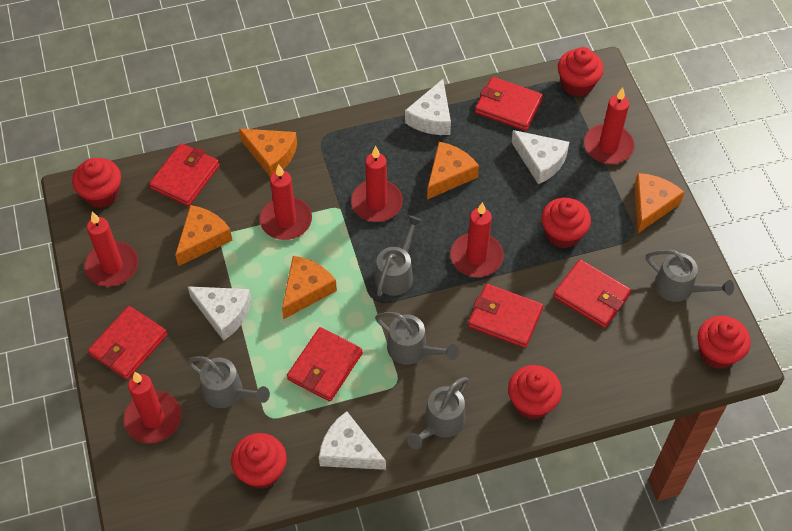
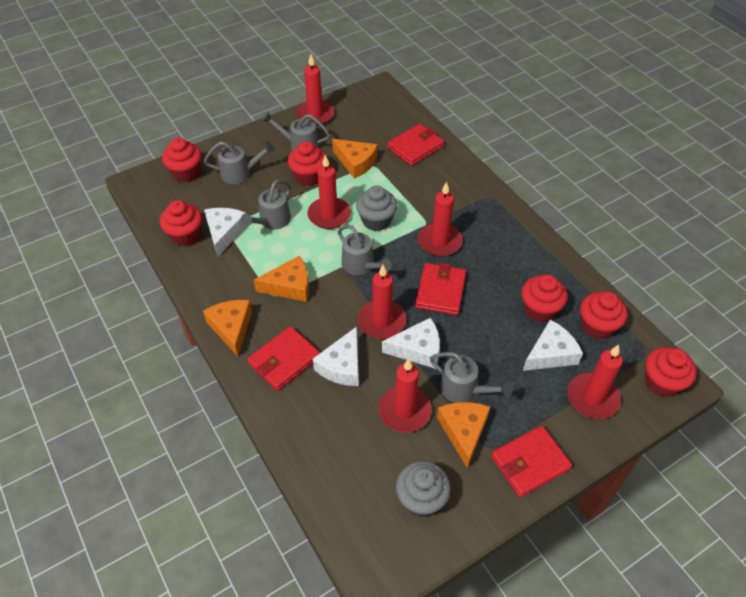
grey cupcake: none = 0 -> [356,186,397,231] [396,461,451,517] = 2
orange cheese: [175,205,233,266] [239,129,297,177] [282,256,337,319] [427,142,479,200] [634,173,685,233] = 5 -> [203,300,252,356] [254,256,309,302] [332,139,377,179] [437,402,490,468] = 4
red wallet: [88,306,167,380] [149,143,220,206] [287,327,362,402] [468,284,543,348] [475,77,543,131] [553,259,631,328] = 6 -> [247,326,320,391] [387,124,444,166] [415,263,466,315] [491,426,572,497] = 4

